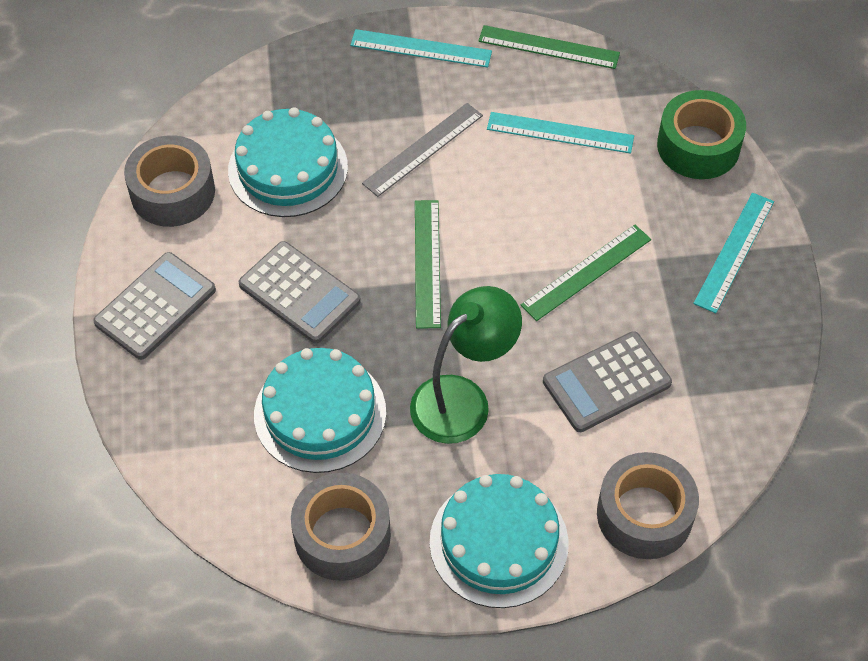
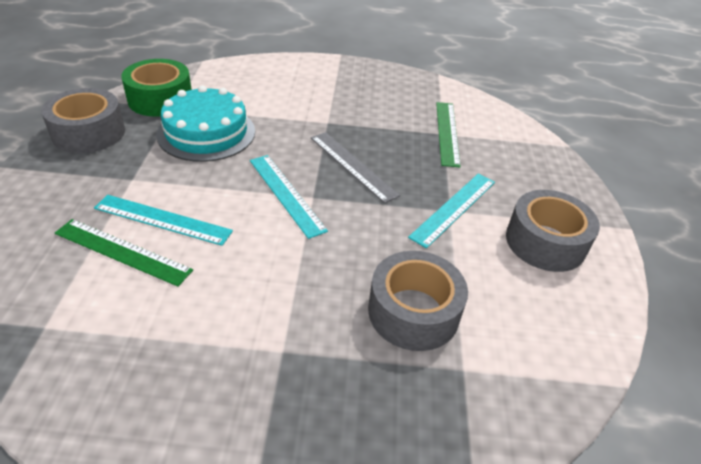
green lamp: [410,286,522,444] = 1 -> none = 0
green ruler: [415,200,441,329] [478,25,620,69] [521,225,651,321] = 3 -> [55,219,193,287] [436,102,461,168] = 2
grey calculator: [93,252,216,360] [239,241,361,343] [543,331,672,432] = 3 -> none = 0
turquoise cake: [228,107,348,217] [254,348,386,473] [430,474,568,608] = 3 -> [156,85,255,162] = 1

